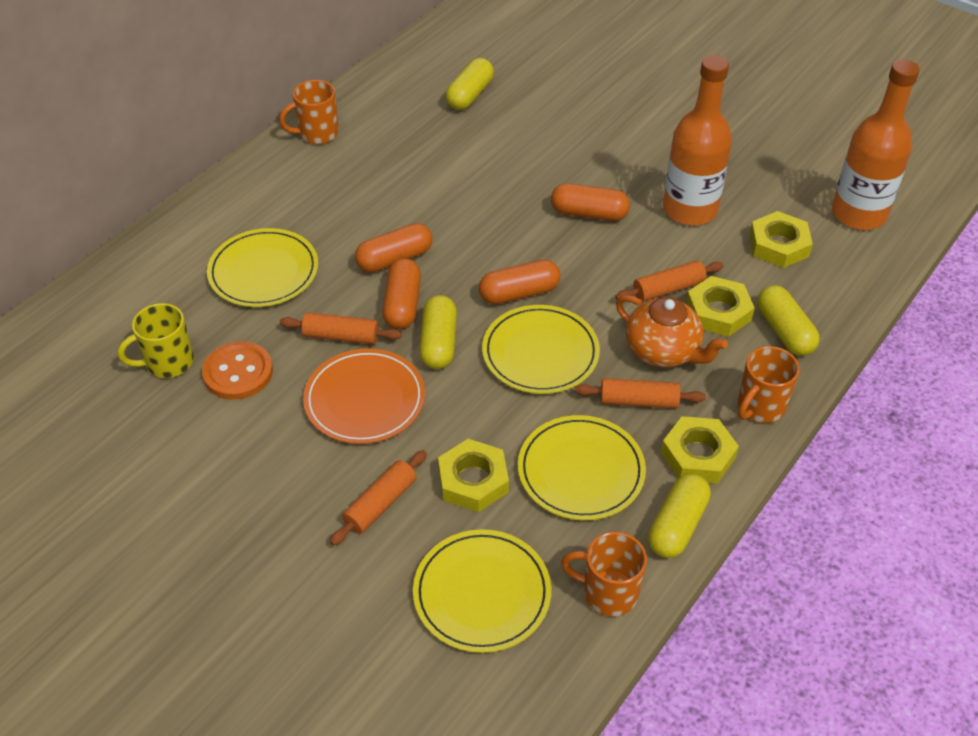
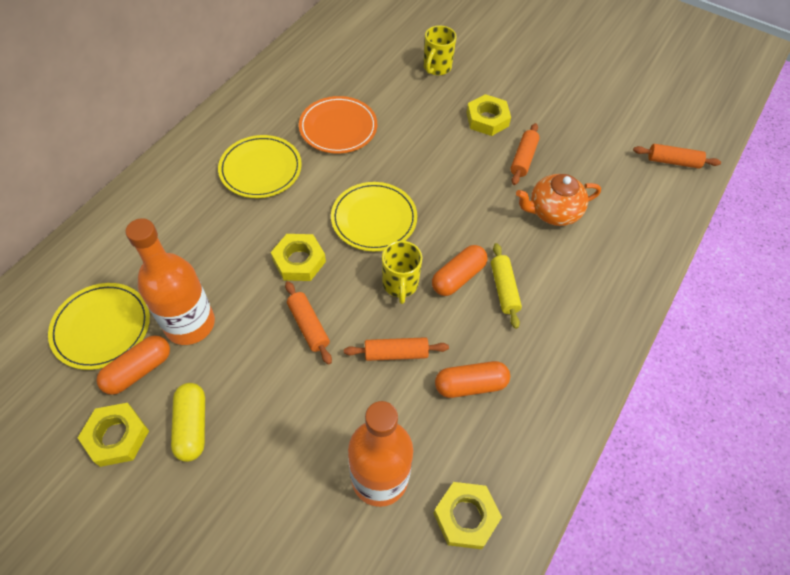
orange button: [202,341,273,400] = 1 -> none = 0
orange capsule: [355,223,432,272] [382,258,421,329] [479,259,560,304] [551,183,630,221] = 4 -> [97,335,170,395] [432,245,487,296] [435,361,510,398] = 3
orange mug: [279,80,339,144] [561,532,647,617] [738,346,800,423] = 3 -> none = 0
yellow capsule: [419,295,457,369] [446,58,494,110] [648,474,711,558] [757,285,820,356] = 4 -> [171,383,205,462] = 1
yellow mug: [118,303,194,378] = 1 -> [382,241,422,304] [423,25,457,75] = 2
yellow plate: [207,228,318,307] [413,529,551,653] [482,305,600,394] [518,415,646,521] = 4 -> [48,283,150,370] [218,135,302,198] [331,182,417,251] = 3
yellow rolling pin: none = 0 -> [491,243,522,329] = 1

